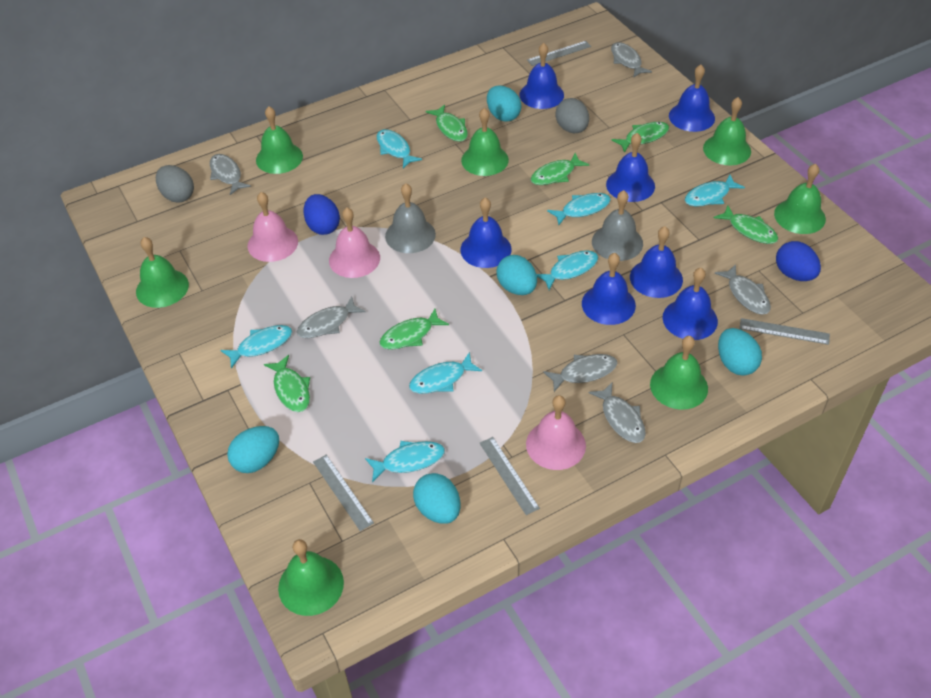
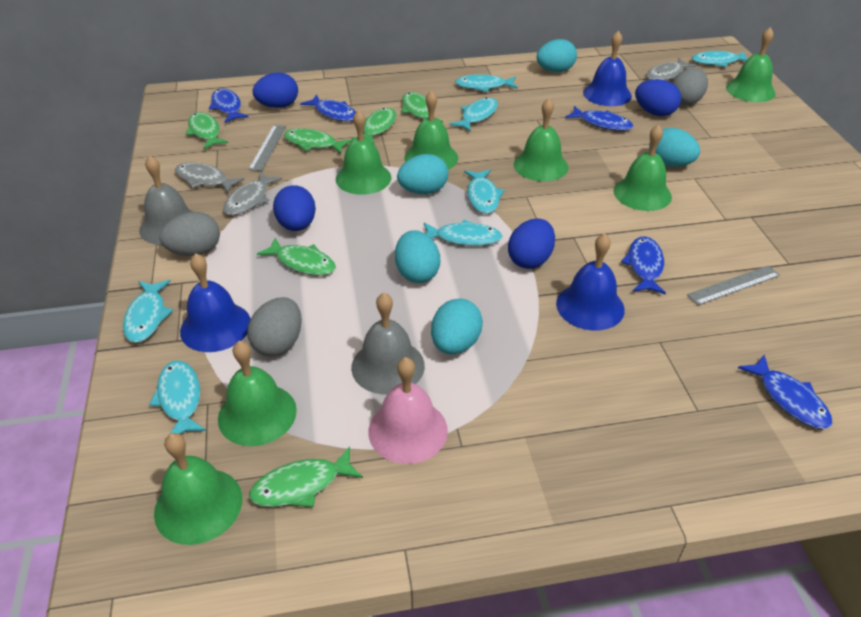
blue bell: [460,198,512,268] [519,43,564,109] [582,253,636,325] [606,133,655,202] [630,226,683,298] [663,268,718,340] [669,65,715,132] = 7 -> [180,253,251,352] [556,233,625,331] [583,31,632,106] = 3
blue egg: [303,194,340,235] [776,241,821,281] = 2 -> [253,73,298,108] [273,185,316,231] [508,218,555,269] [635,79,681,116] = 4
blue fish: none = 0 -> [209,88,248,123] [300,95,356,121] [565,106,633,131] [621,236,666,294] [738,355,832,429] = 5
grey egg: [156,165,194,203] [555,98,589,133] = 2 -> [159,212,220,256] [247,297,302,357] [672,68,708,105] = 3
grey fish: [210,154,251,195] [297,296,366,338] [543,354,618,392] [588,383,646,443] [611,42,652,78] [714,264,771,315] = 6 -> [175,162,244,193] [223,172,282,215] [646,58,696,80] = 3
grey ruler: [313,455,374,531] [480,437,540,515] [527,41,591,66] [739,318,830,345] = 4 -> [248,125,286,171] [687,265,780,305] = 2
pink bell: [247,192,298,262] [329,208,380,278] [526,395,586,470] = 3 -> [368,357,448,464] = 1

